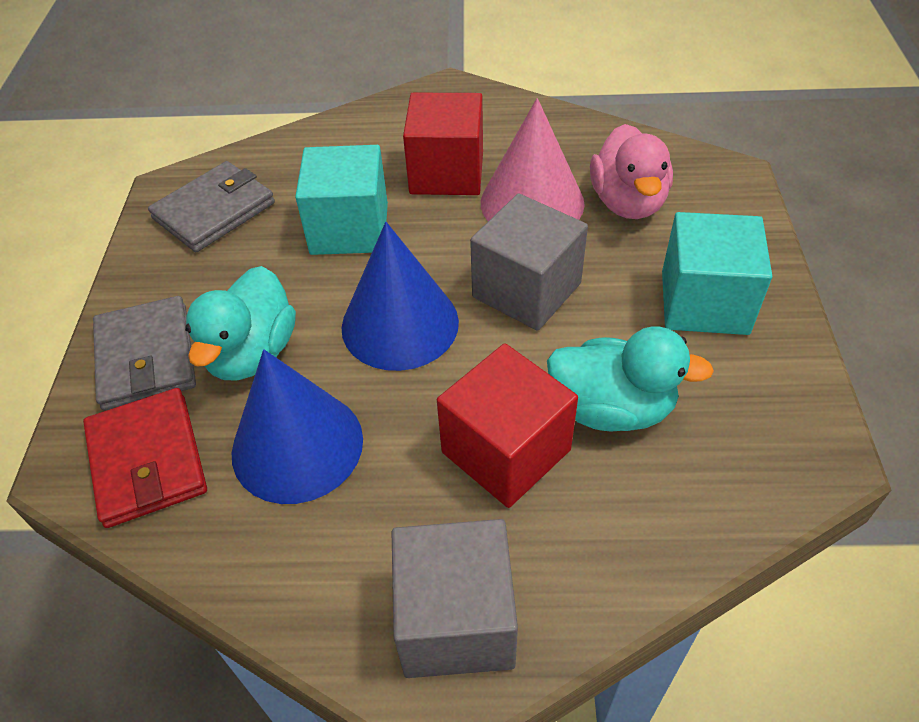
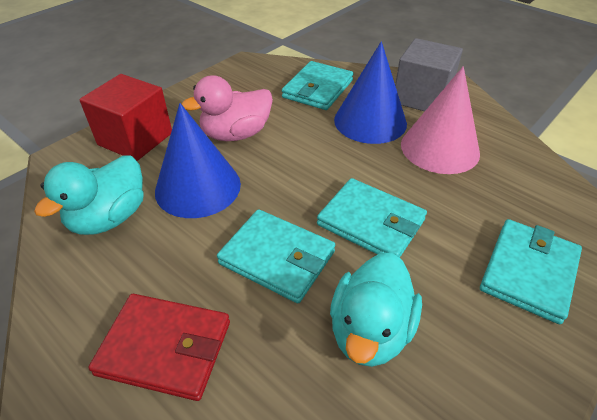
grey cube: [392,519,518,678] [470,193,588,331] = 2 -> [395,38,463,111] = 1
grey wallet: [93,296,196,411] [148,161,275,252] = 2 -> none = 0
red cube: [403,93,483,195] [437,343,578,508] = 2 -> [79,74,172,161] = 1
turquoise cube: [295,145,388,255] [662,212,772,335] = 2 -> none = 0
turquoise wallet: none = 0 -> [217,209,335,303] [282,61,354,110] [317,178,427,258] [480,219,582,324] = 4

